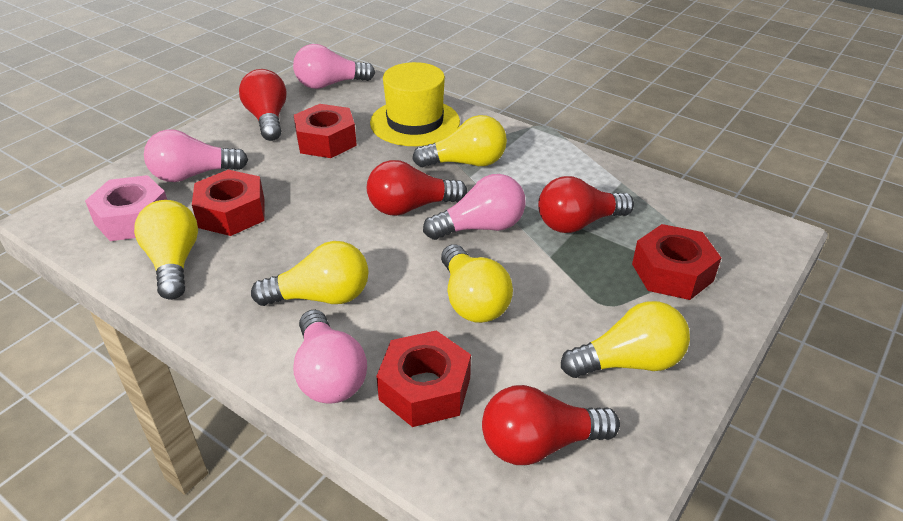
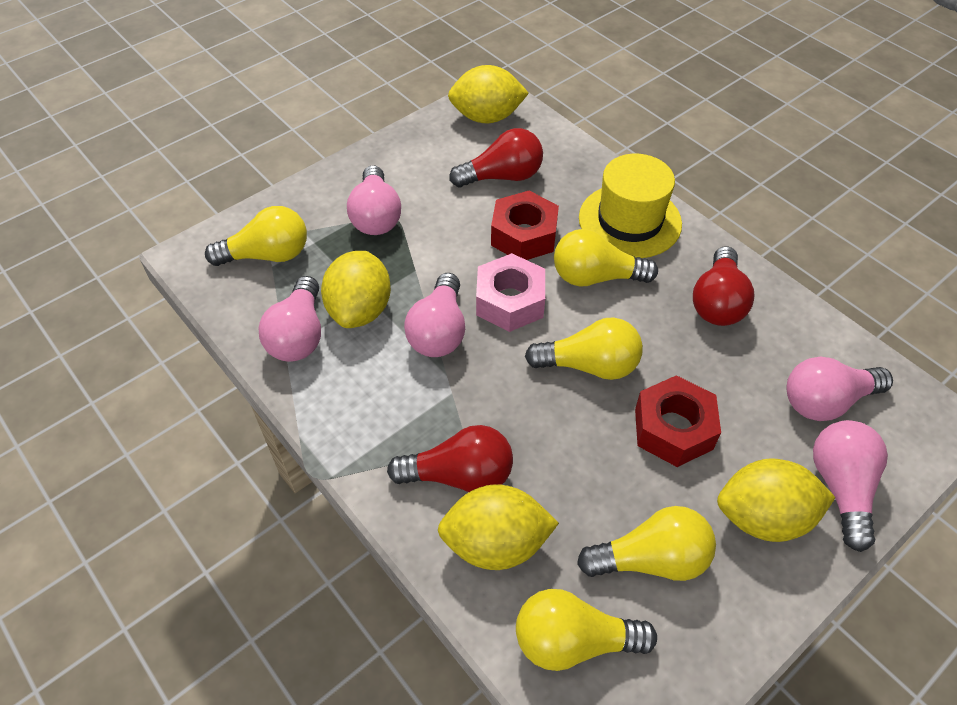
pink light bulb: [144,130,248,182] [293,44,375,89] [293,310,367,403] [423,174,525,240] = 4 -> [258,276,321,362] [347,165,401,235] [404,273,465,357] [787,357,893,421] [813,420,888,552] = 5
red light bulb: [239,69,287,141] [367,160,467,216] [482,385,620,465] [538,176,634,233] = 4 -> [387,425,513,492] [449,128,543,187] [693,246,754,326] = 3
red nut: [192,170,264,236] [294,104,357,158] [377,330,471,427] [632,224,721,300] = 4 -> [491,191,559,260] [635,375,721,467] = 2
yellow lemon: none = 0 -> [321,251,391,328] [438,484,559,570] [448,65,529,123] [717,458,836,542] = 4

